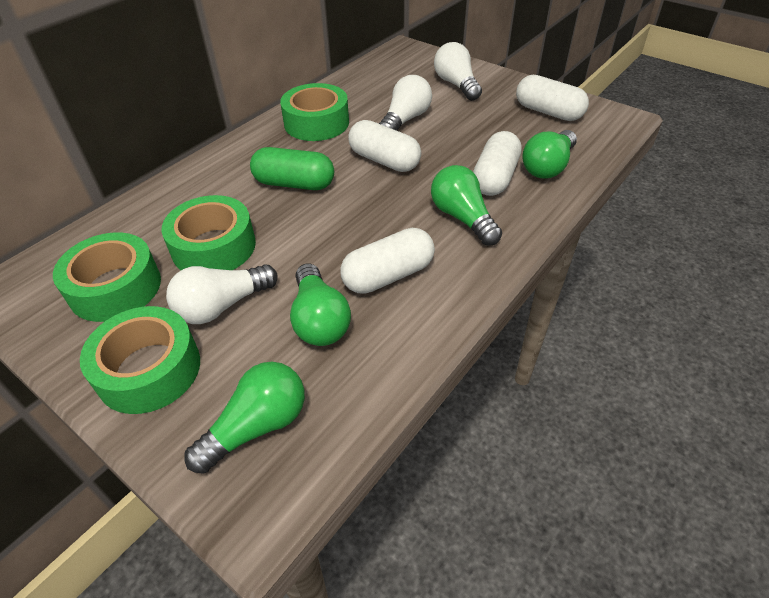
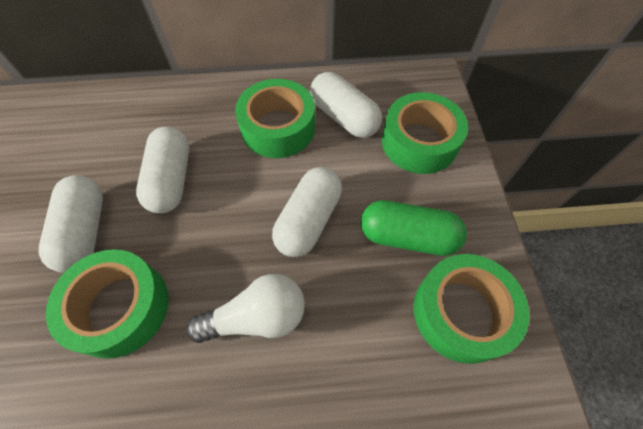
green light bulb: [185,362,305,474] [290,263,351,346] [431,165,502,246] [522,130,577,178] = 4 -> none = 0
white light bulb: [166,264,278,324] [379,75,432,131] [434,42,482,101] = 3 -> [187,274,305,343] = 1

